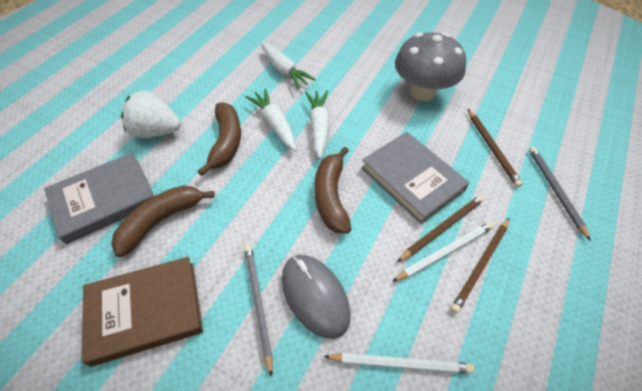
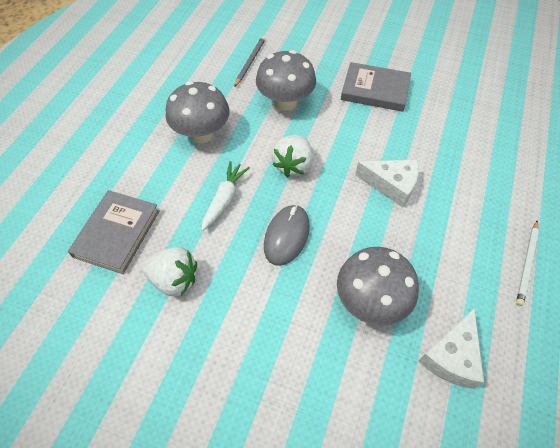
brown banana: [111,186,215,257] [198,102,241,176] [315,147,351,234] = 3 -> none = 0
brown book: [82,257,203,367] = 1 -> none = 0
brown pencil: [397,195,484,262] [451,218,510,314] [468,109,523,187] = 3 -> none = 0
grey mushroom: [395,32,466,101] = 1 -> [165,81,230,143] [256,50,316,111] [337,247,419,326] = 3
grey pencil: [244,245,273,377] [529,147,591,241] = 2 -> [234,36,265,87] = 1
white carrot: [245,89,296,151] [261,42,316,89] [305,91,330,159] = 3 -> [201,161,250,231] = 1
white cheese: none = 0 -> [355,160,419,208] [419,308,484,389] = 2
white pencil: [323,353,474,374] [392,222,494,282] = 2 -> [516,221,539,306] = 1
white strawberry: [121,91,181,138] = 1 -> [141,247,197,296] [272,135,313,177] = 2

